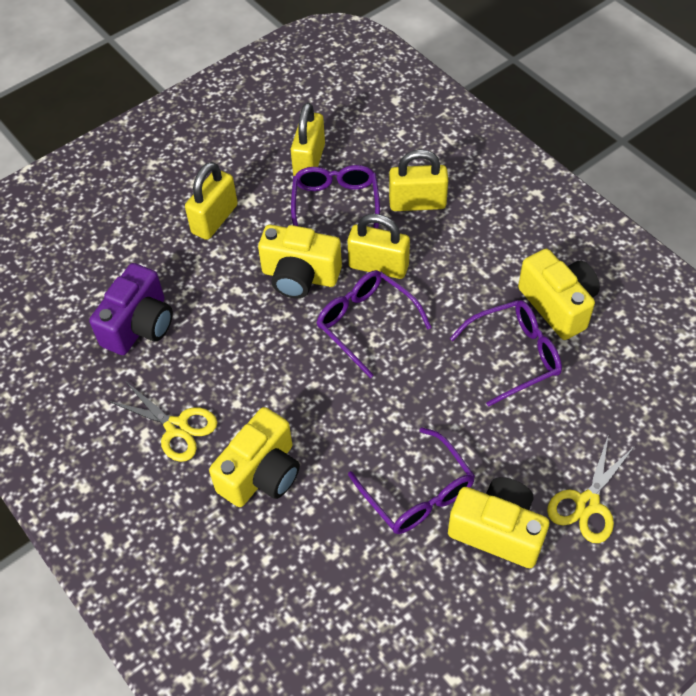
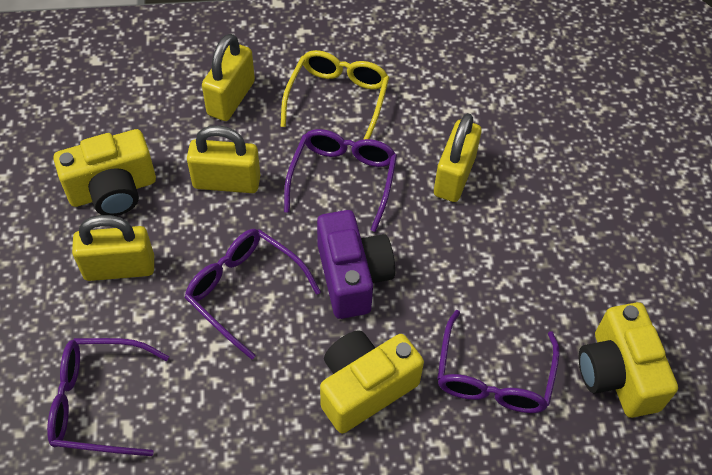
yellow camera: [209,407,300,507] [258,225,342,298] [448,477,549,568] [518,249,600,340] = 4 -> [53,129,156,216] [320,330,424,433] [579,302,678,418] = 3
yellow glasses: none = 0 -> [280,50,389,140] = 1
yellow scissors: [108,381,217,462] [547,434,635,543] = 2 -> none = 0

